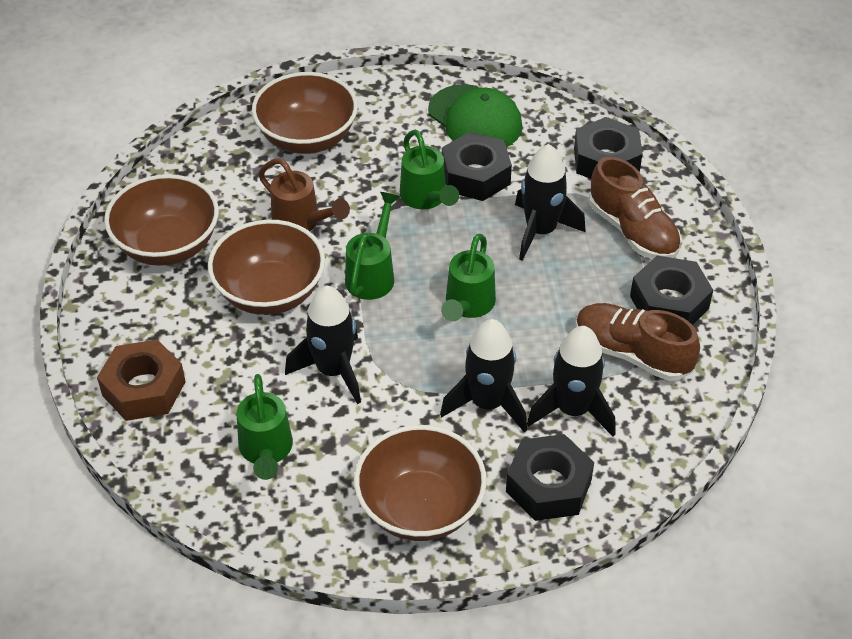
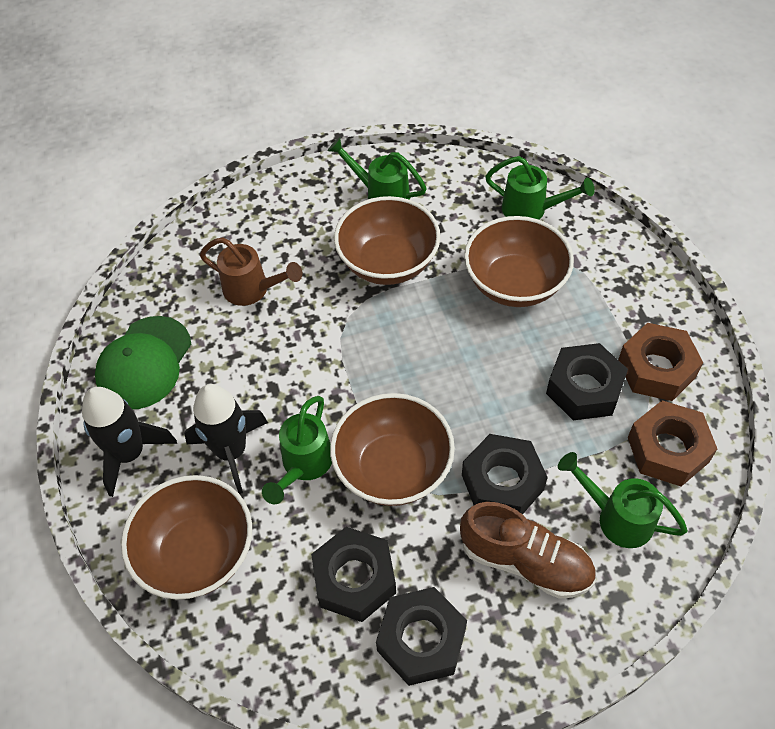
black rocket: [285,285,361,404] [440,319,527,432] [515,144,586,261] [527,326,616,437] = 4 -> [82,387,177,497] [184,384,268,494] = 2
brown nut: [97,339,186,421] = 1 -> [618,323,703,401] [628,400,717,487] = 2
brown shoe: [576,303,700,381] [589,157,681,259] = 2 -> [460,502,596,599] = 1

